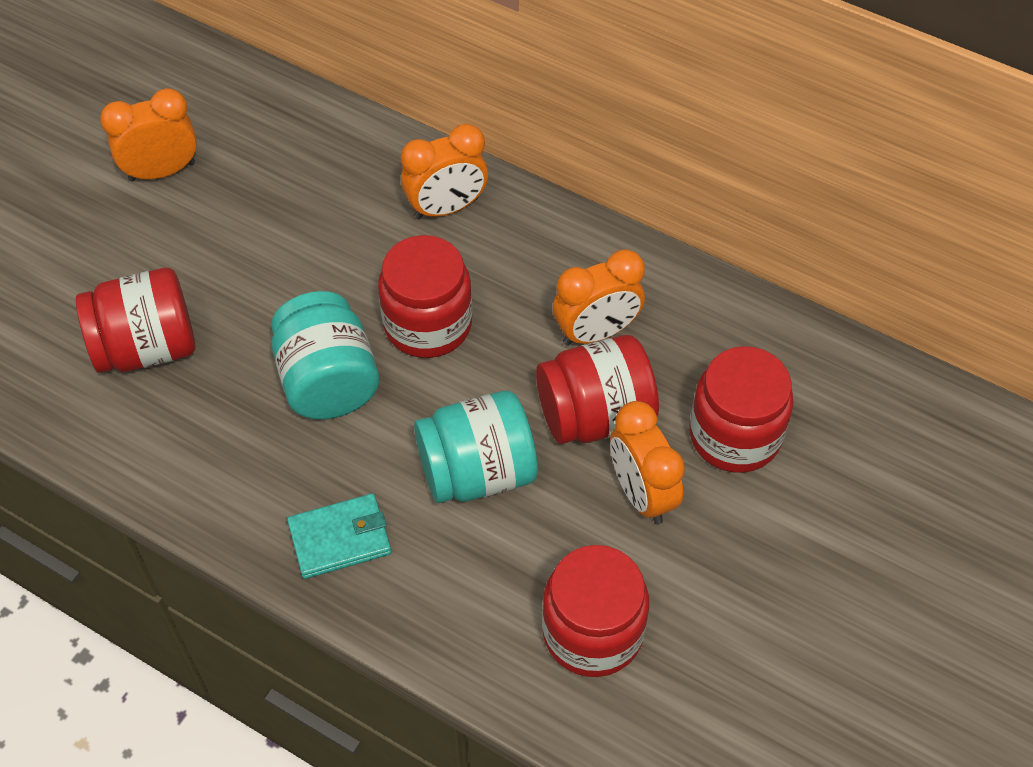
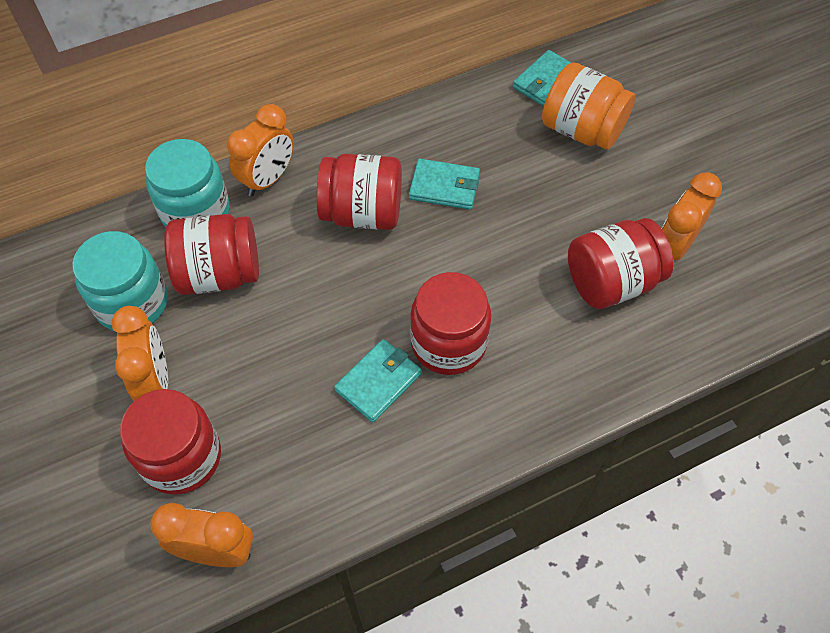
orange jar: none = 0 -> [542,63,635,150] = 1
turquoise wallet: [287,494,391,579] = 1 -> [334,339,421,422] [409,159,480,210] [513,50,571,107] = 3

